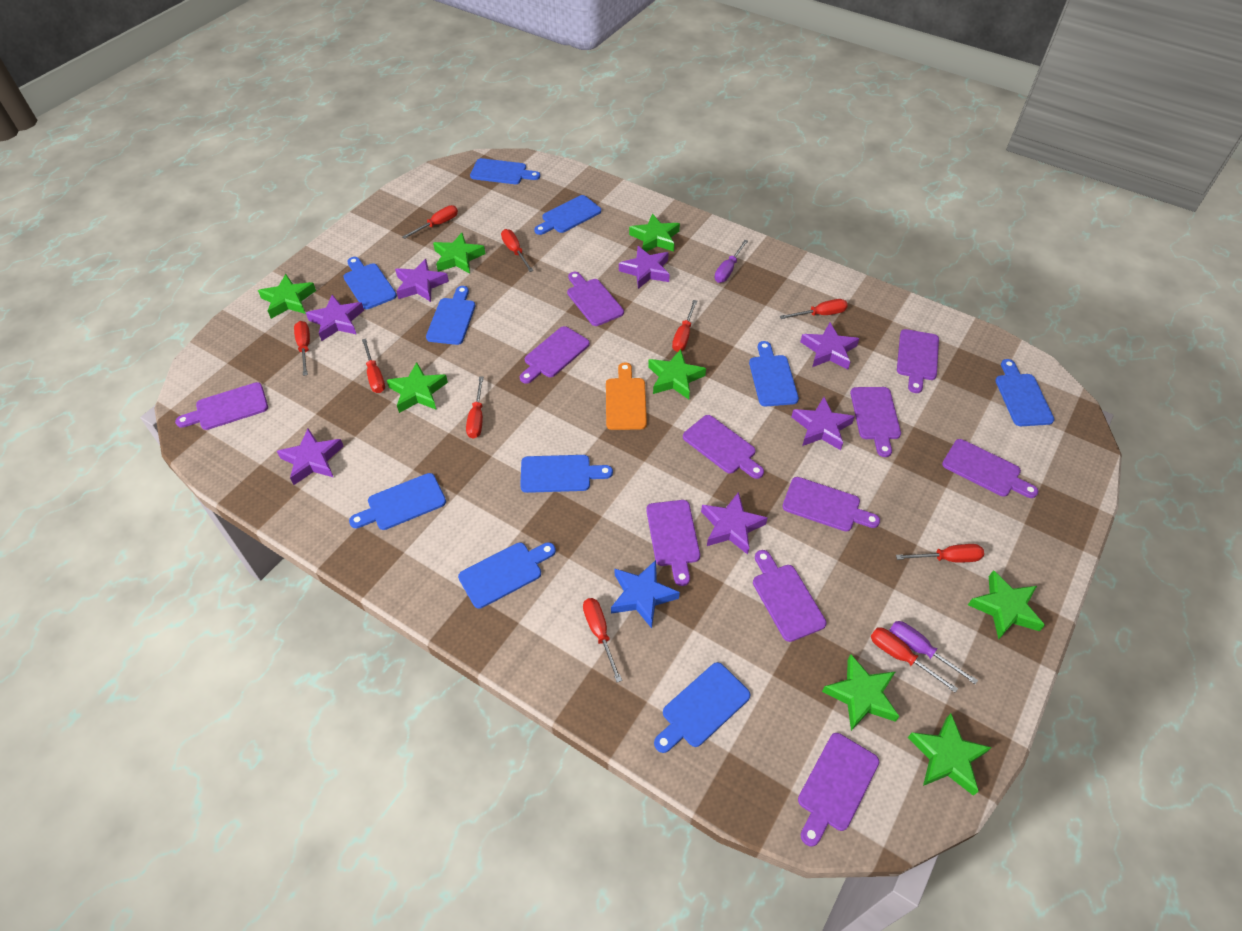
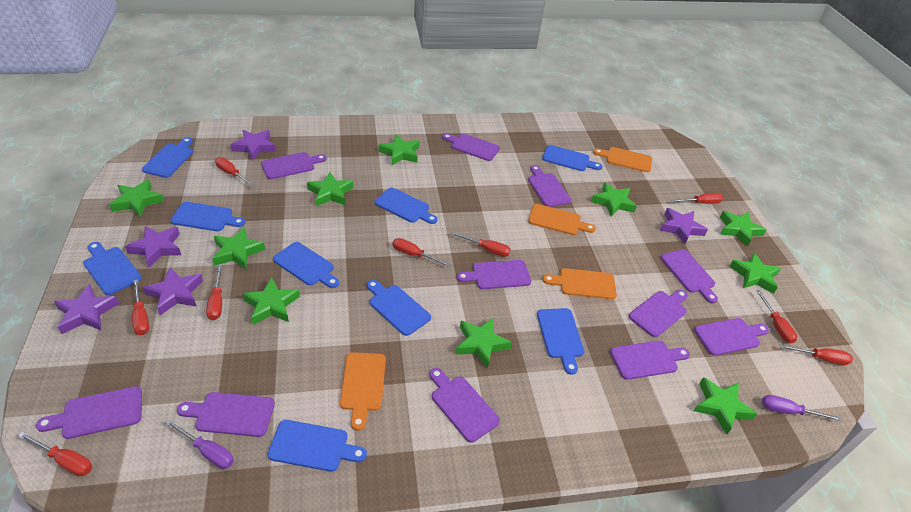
blue cutting board: [343,257,397,309] [349,473,446,530] [426,286,475,345] [458,542,556,609] [470,158,540,184] [520,455,613,493] [534,195,601,235] [654,662,751,753] [749,341,799,406] [995,359,1055,426] = 10 -> [83,242,142,295] [142,137,193,178] [170,202,245,231] [268,420,367,472] [273,242,339,288] [367,280,431,336] [374,188,438,224] [537,308,584,375] [542,145,602,171] = 9
blue star: [611,560,680,628] = 1 -> none = 0
green star: [258,274,316,319] [387,362,448,413] [433,232,485,274] [629,213,680,252] [648,349,706,399] [822,654,900,731] [908,713,992,796] [968,570,1045,639] = 8 -> [109,179,164,217] [212,227,265,269] [242,277,300,325] [307,172,353,207] [379,134,419,165] [456,318,512,368] [591,182,637,216] [694,377,757,434] [720,211,767,247] [729,253,781,294] = 10
orange cutting board: [606,362,647,430] = 1 -> [340,352,386,431] [528,204,596,235] [542,268,617,299] [593,147,652,172] = 4
purple star: [277,429,344,485] [306,295,364,341] [395,259,449,302] [619,246,670,289] [701,492,767,555] [791,397,855,450] [800,322,860,370] = 7 -> [54,284,119,334] [125,226,181,267] [143,267,203,315] [230,130,276,161] [660,208,708,244] = 5
red screwdriver: [294,321,310,376] [362,338,385,393] [402,205,458,239] [466,377,484,439] [501,229,534,272] [583,598,622,682] [672,300,697,352] [780,299,848,319] [871,628,958,693] [896,544,984,562] = 10 -> [18,432,92,476] [132,280,149,335] [206,265,223,320] [215,157,255,187] [393,238,451,267] [451,232,511,257] [671,193,723,204] [756,290,797,343] [780,344,853,365] = 9

